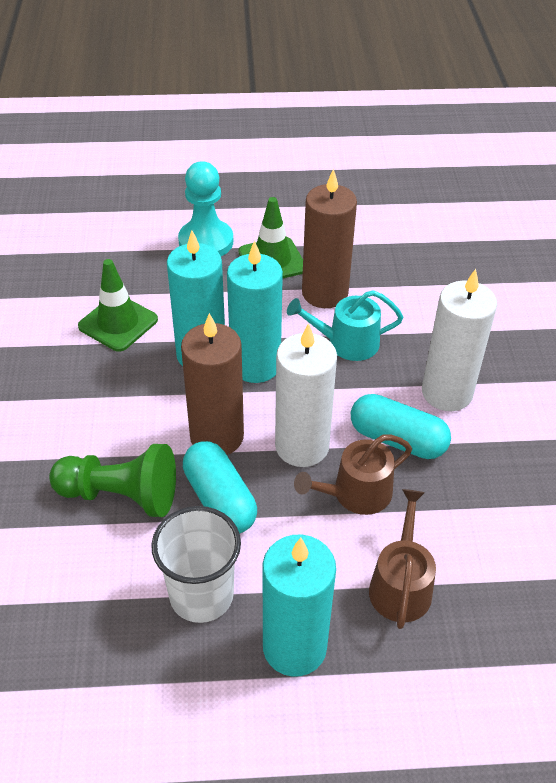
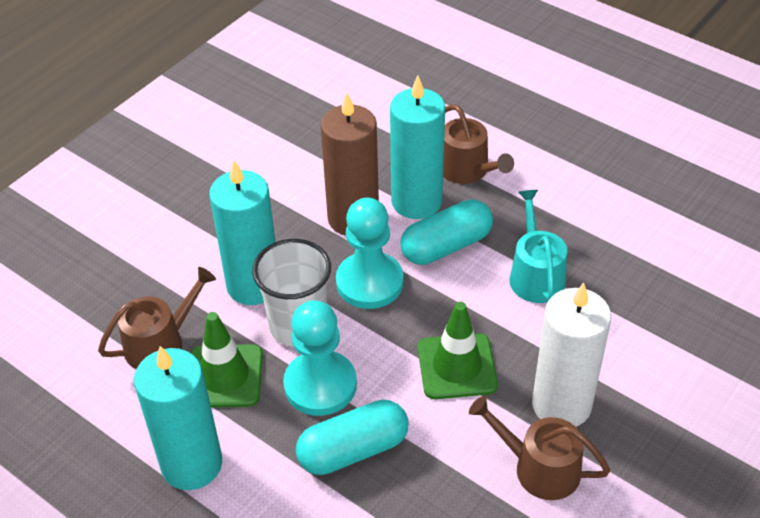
brown candle: [181,313,244,455] [302,169,357,308] = 2 -> [321,93,379,236] = 1
brown watering can: [294,435,412,515] [369,489,436,629] = 2 -> [98,267,216,369] [443,105,514,184] [469,396,610,500] = 3
green pawn: [49,444,176,517] = 1 -> none = 0
turquoise pawn: [178,161,233,256] = 1 -> [283,300,357,416] [336,198,403,309] = 2
white candle: [275,323,337,467] [422,269,497,411] = 2 -> [532,283,611,427] = 1

